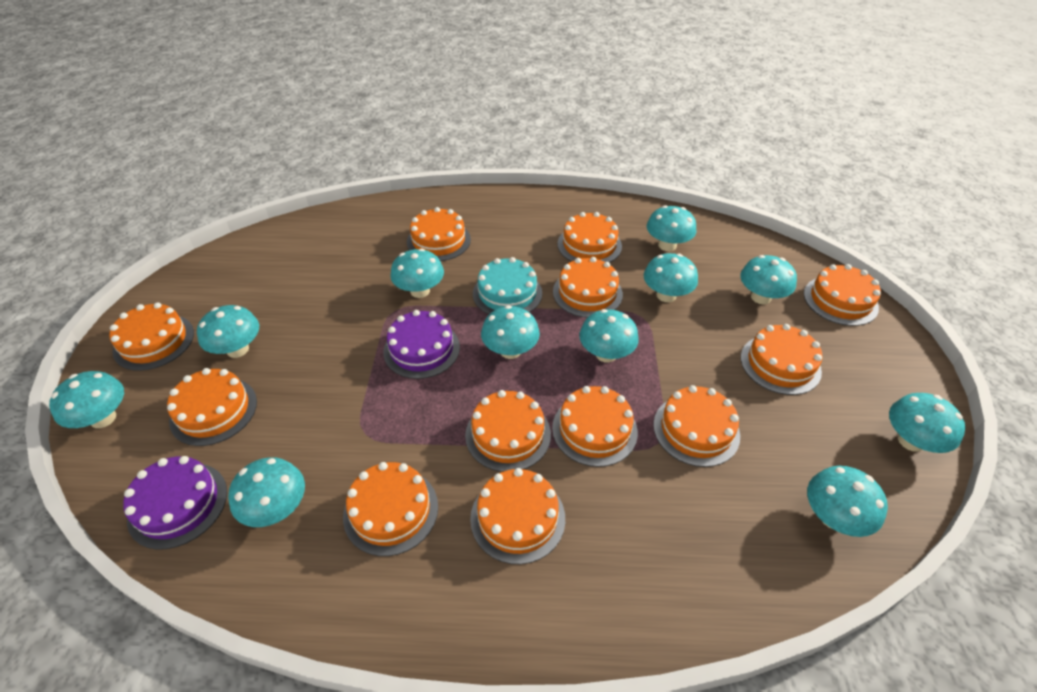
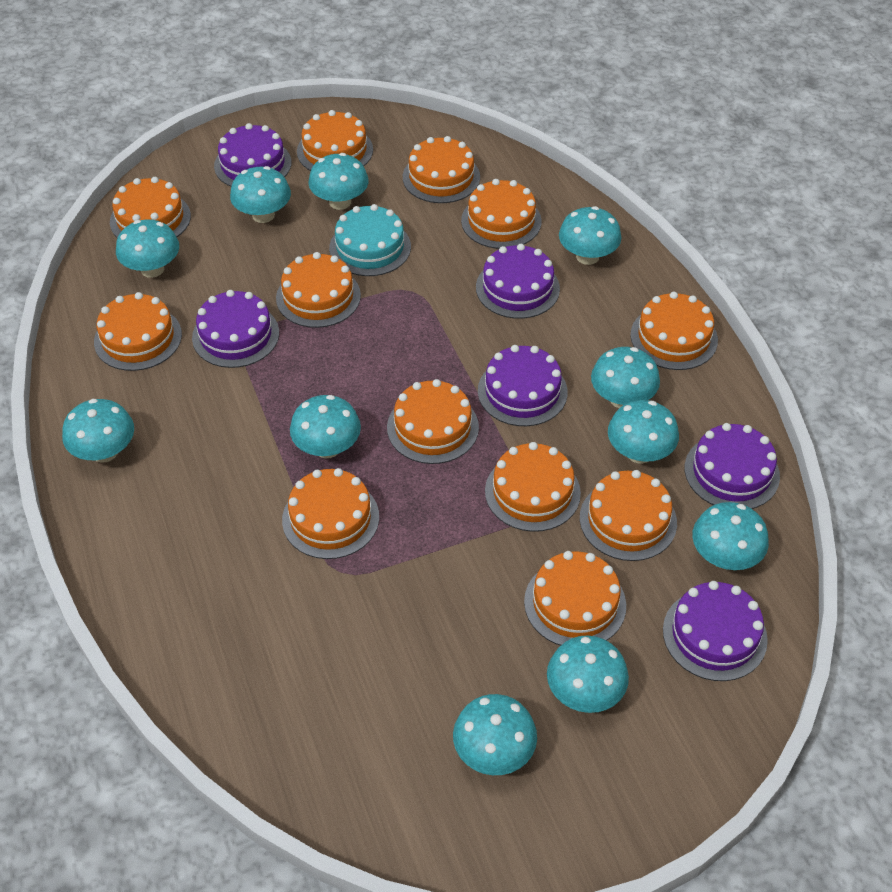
purple cake: [123,456,227,550] [383,310,460,379] = 2 -> [192,290,279,368] [214,123,291,186] [476,244,560,319] [478,345,568,426] [663,581,768,681] [685,423,780,509] = 6

